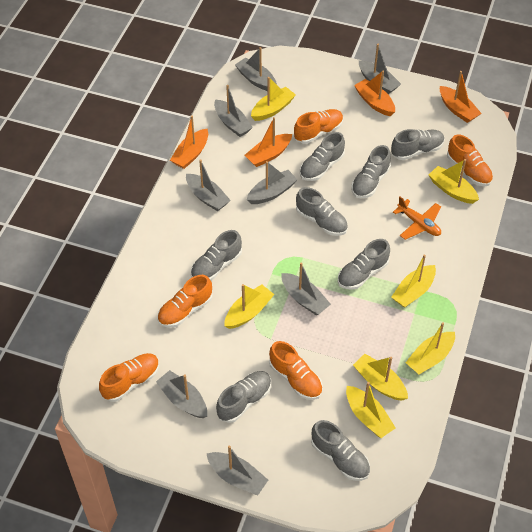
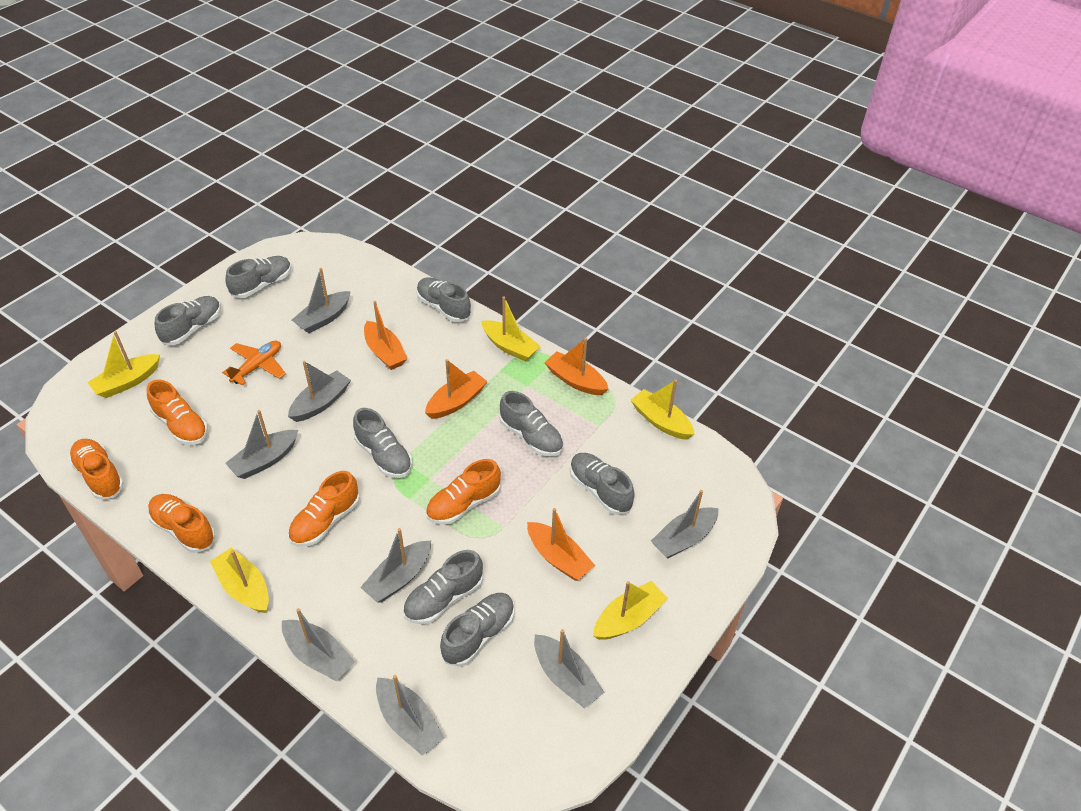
yellow boat: [224,284,275,329] [251,77,296,121] [346,382,396,438] [353,354,408,401] [391,254,436,308] [406,322,455,374] [429,159,479,204] = 7 -> [87,331,160,398] [210,547,269,613] [481,296,541,361] [593,581,668,640] [631,380,694,440] = 5

